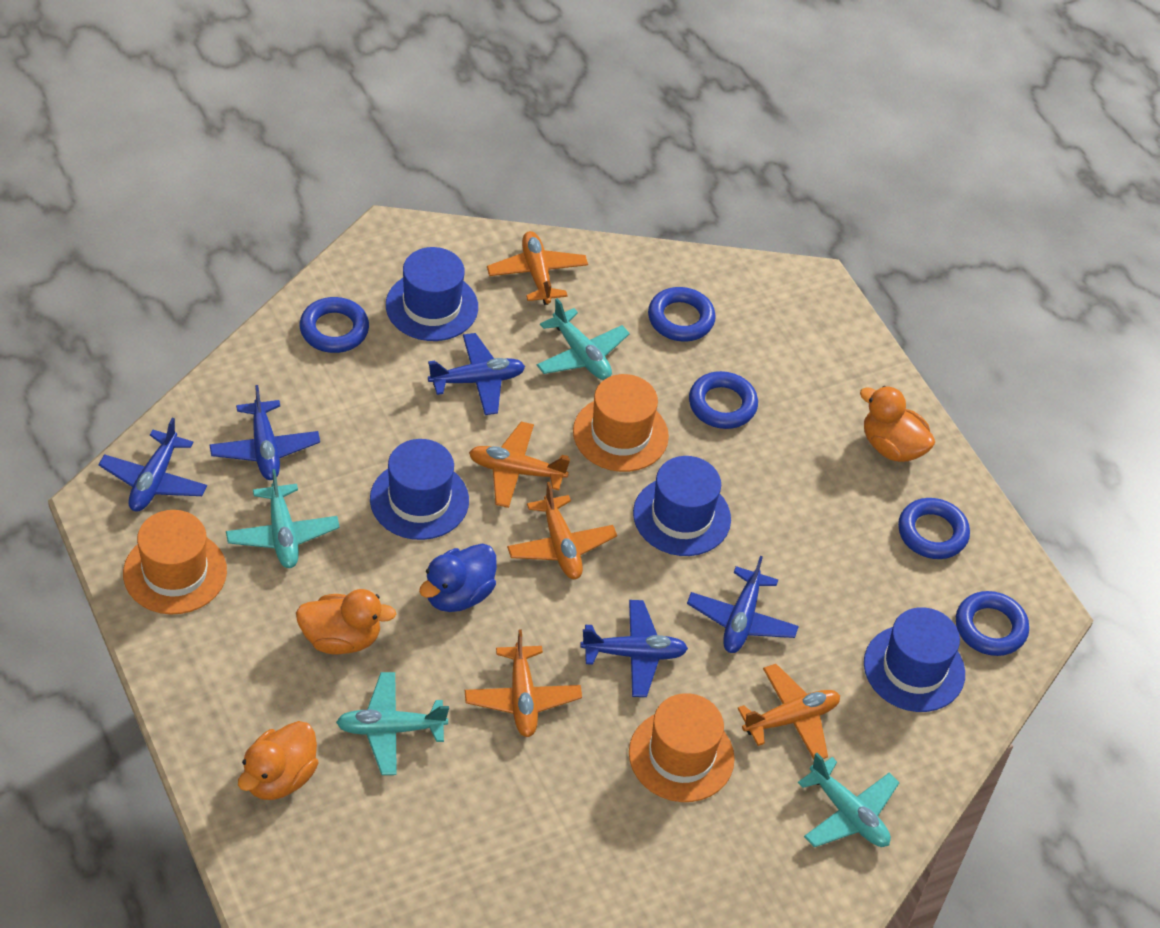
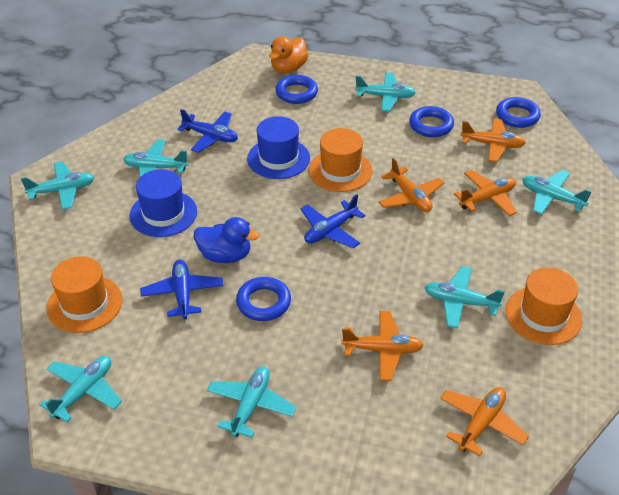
blue hat: [370,439,469,540] [386,247,478,341] [633,456,731,556] [864,607,965,712] = 4 -> [129,169,197,237] [247,116,310,179] = 2
blue plane: [98,418,207,511] [209,385,320,480] [428,333,525,415] [580,600,688,697] [687,556,799,653] = 5 -> [140,260,223,319] [177,109,238,153] [300,194,366,248] = 3
blue ring: [300,297,369,353] [648,287,716,342] [689,371,758,429] [898,498,970,559] [956,591,1029,656] = 5 -> [236,277,291,321] [275,75,318,104] [409,106,454,137] [496,97,541,128] = 4
orange duck: [238,721,318,800] [296,589,396,654] [860,386,935,462] = 3 -> [269,36,308,73] = 1
turquoise plane: [226,469,340,568] [336,672,449,775] [537,298,630,380] [798,753,899,847] = 4 -> [21,161,94,210] [40,356,122,422] [123,140,189,178] [207,366,296,438] [355,73,416,112] [424,266,505,329] [522,170,592,215] = 7

